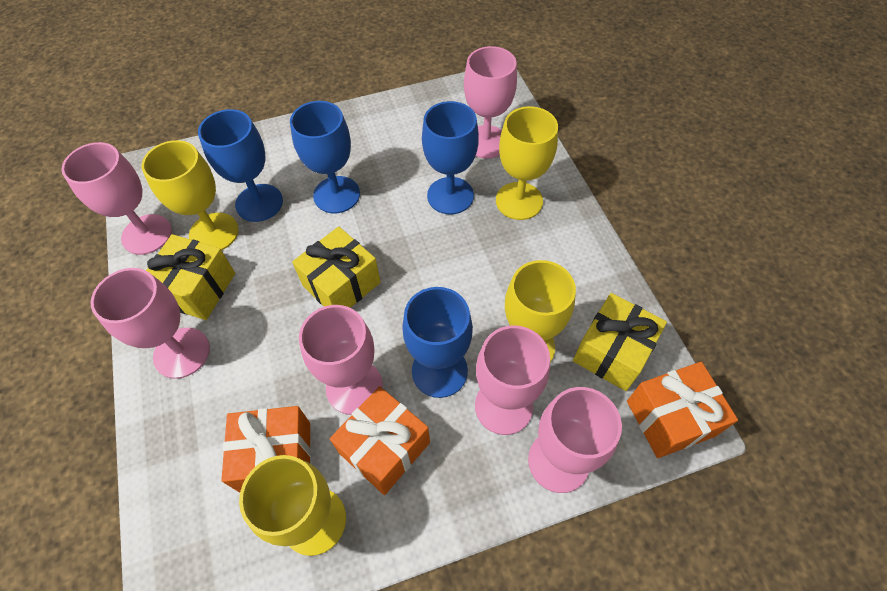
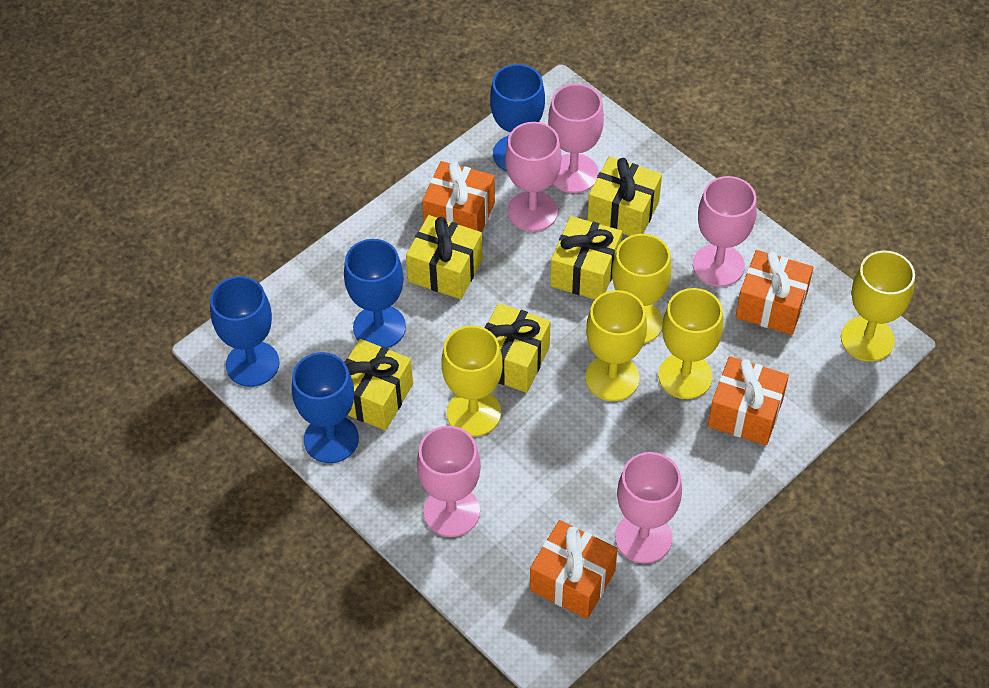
orange gift: [221,406,311,493] [330,386,430,495] [627,362,738,458] = 3 -> [422,161,495,232] [530,520,618,619] [708,356,789,445] [736,250,814,335] = 4
pink goblet: [61,142,172,255] [90,268,210,379] [299,305,383,415] [464,46,517,159] [475,325,550,435] [528,387,622,493] = 6 -> [417,426,481,537] [505,122,562,232] [548,84,604,193] [615,452,682,563] [693,176,757,287] = 5
yellow gift: [146,234,235,320] [292,227,381,308] [573,293,667,391] = 3 -> [345,339,413,430] [406,215,483,299] [484,303,551,393] [550,216,622,299] [587,156,662,236] = 5
yellow goblet: [142,140,239,250] [239,455,346,556] [496,106,558,220] [505,260,576,363] = 4 -> [441,326,503,437] [585,290,647,401] [612,234,672,344] [658,288,723,399] [841,251,915,362] = 5

